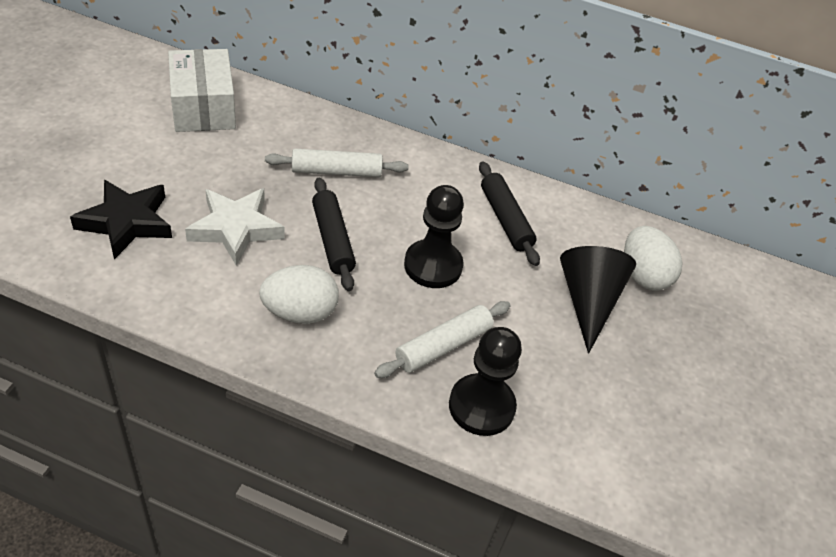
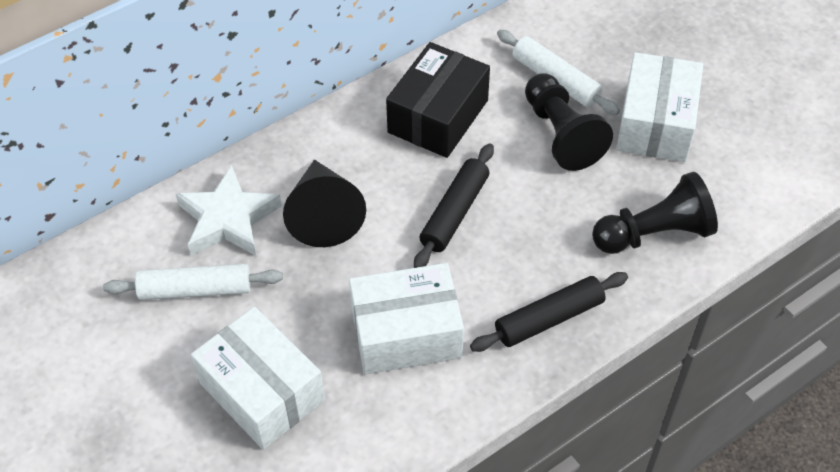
black box: none = 0 -> [386,42,490,158] = 1
black star: [70,180,172,259] = 1 -> none = 0
white box: [168,49,236,132] = 1 -> [191,307,325,450] [349,263,464,375] [616,52,703,162] = 3
white egg: [259,265,339,324] [624,226,683,291] = 2 -> none = 0

